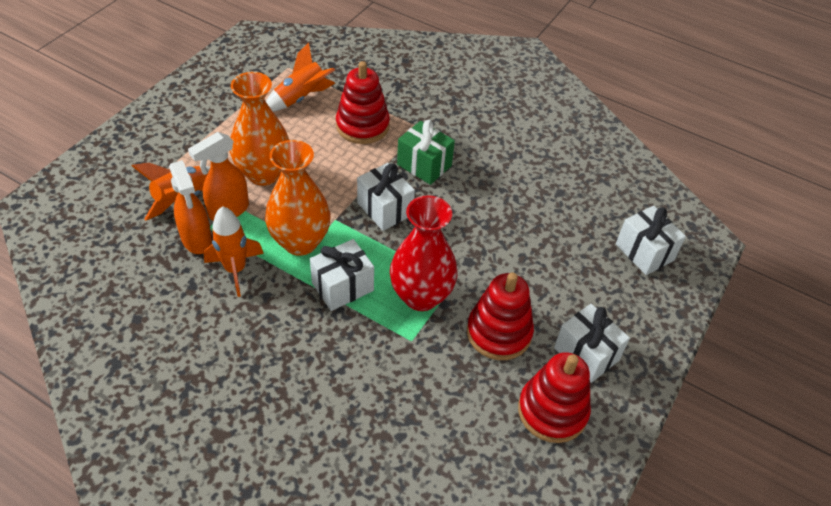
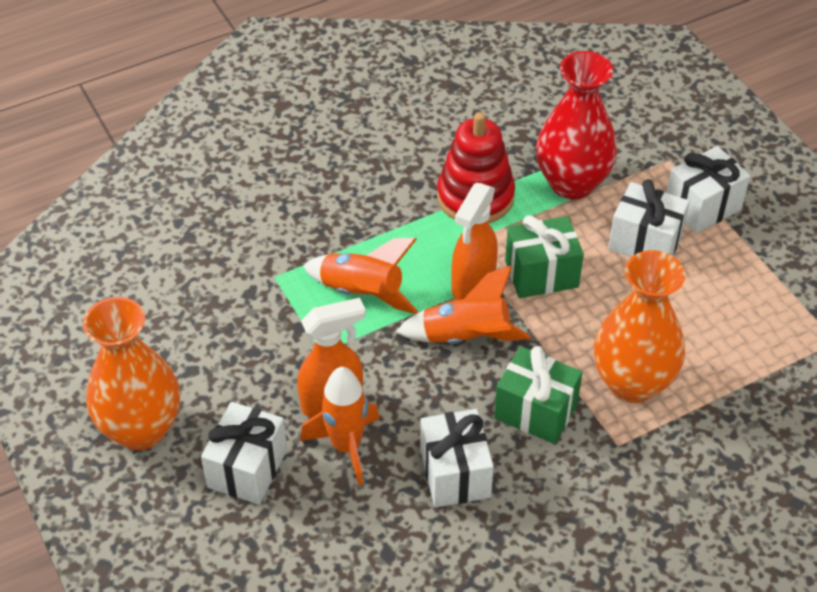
green gift: [397,120,455,185] = 1 -> [494,346,583,444] [505,215,584,298] = 2
red stacking toy: [336,61,390,144] [467,272,534,360] [518,352,591,443] = 3 -> [437,112,515,224] = 1

